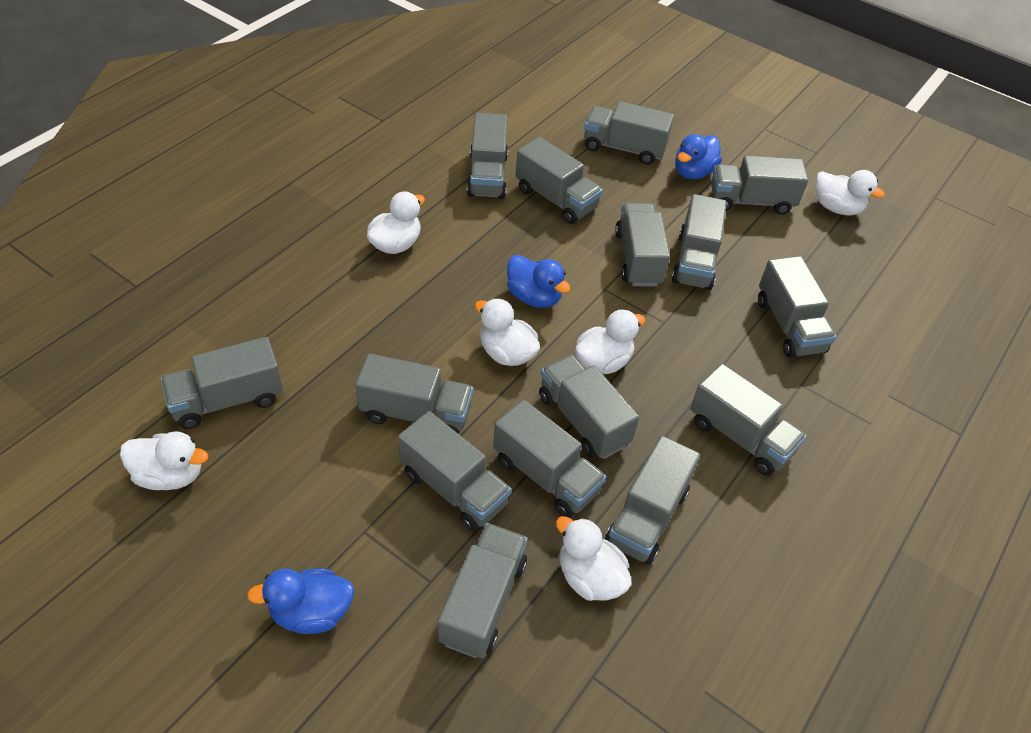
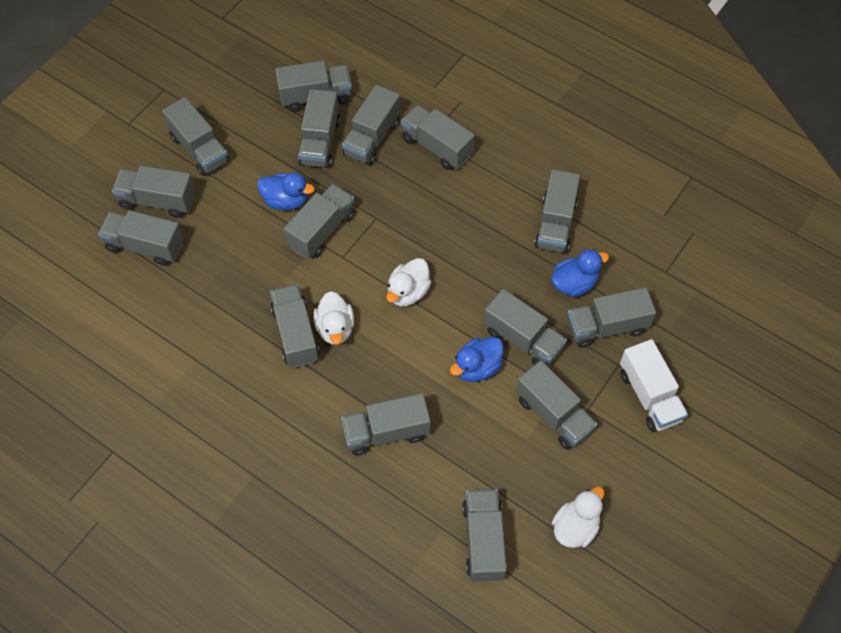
white duck: [120,431,208,490] [367,191,425,254] [475,298,540,366] [556,516,632,601] [575,310,645,374] [815,170,885,215] = 6 -> [313,291,354,345] [386,258,431,306] [552,486,605,548] = 3
white truck: none = 0 -> [620,339,688,432] = 1

